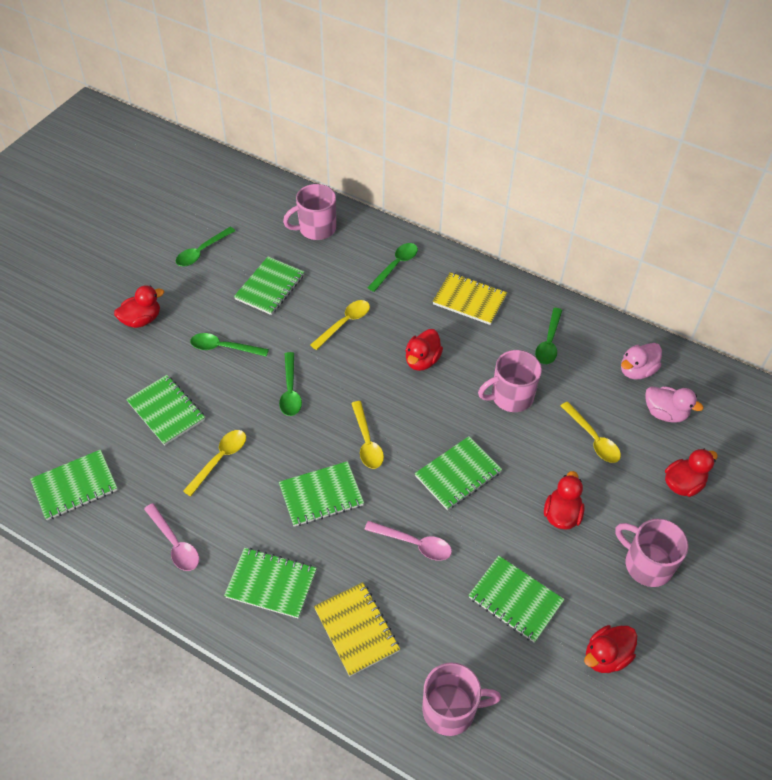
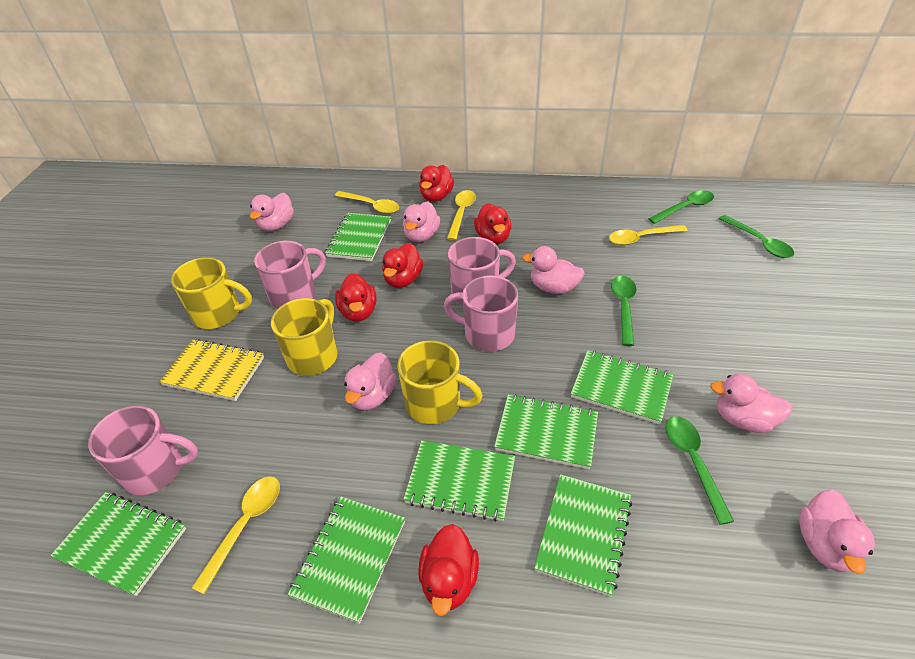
green spoon: [176,227,235,266] [190,333,269,357] [279,352,302,416] [367,243,418,292] [535,308,562,364] = 5 -> [611,276,636,346] [648,190,714,224] [666,417,734,525] [719,215,794,258] = 4
pink duck: [621,343,662,379] [645,386,704,423] = 2 -> [250,193,294,231] [344,353,397,410] [403,201,440,242] [522,246,585,294] [710,374,793,433] [799,490,875,574] = 6
pink spoon: [144,503,199,571] [364,521,452,561] = 2 -> none = 0
yellow mug: none = 0 -> [171,257,252,329] [271,298,338,376] [397,340,483,424] = 3
yellow notebook: [314,582,400,677] [433,272,507,325] = 2 -> [159,339,264,401] = 1

